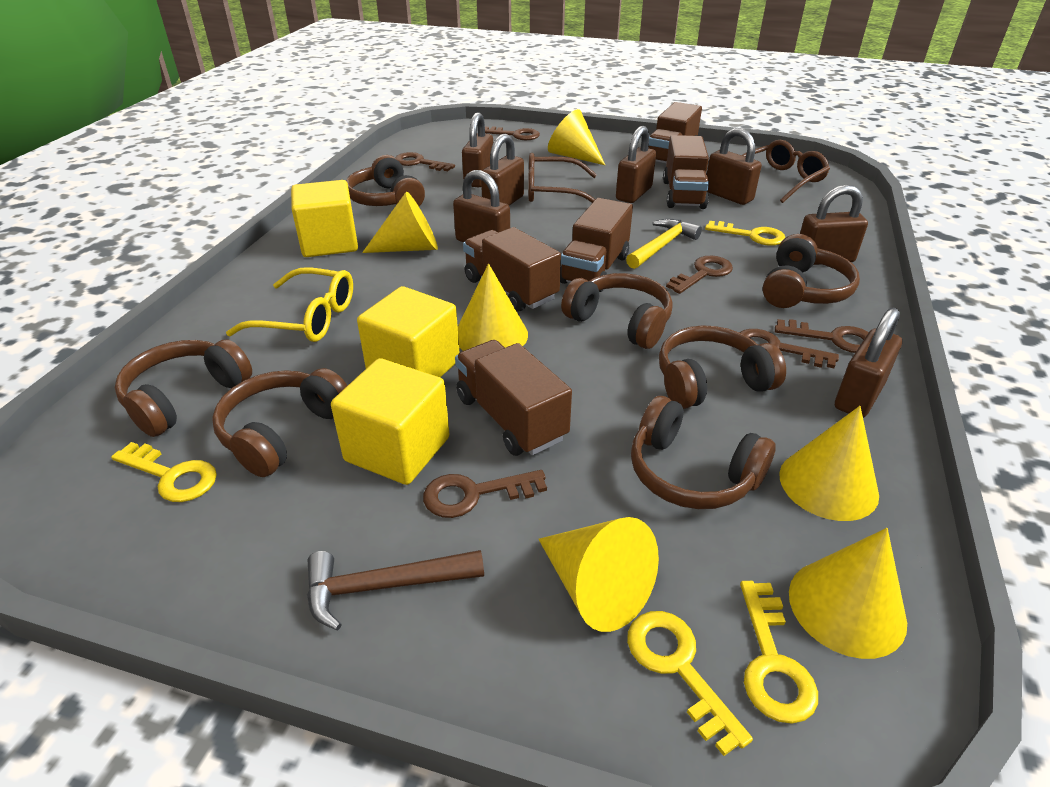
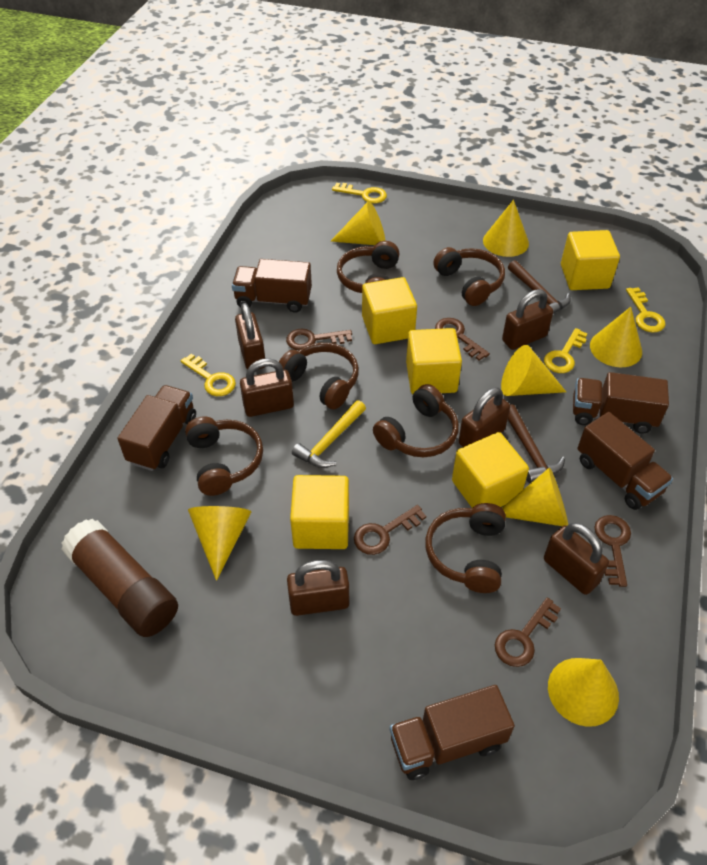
brown glasses: [528,153,597,203] [742,140,830,203] = 2 -> none = 0
brown glue stick: none = 0 -> [61,519,178,637] = 1
brown hammer: [307,550,484,631] = 1 -> [508,260,571,314] [508,404,565,483] = 2
brown headphones: [115,340,252,437] [212,368,347,477] [346,155,425,206] [561,273,673,349] [631,396,776,509] [659,325,786,409] [763,234,860,308] = 7 -> [185,417,263,496] [279,343,359,409] [337,241,399,293] [373,384,459,457] [425,503,506,593] [433,247,505,306] = 6
brown key: [395,152,455,171] [423,470,547,518] [485,126,540,140] [666,256,733,294] [739,329,839,368] [775,319,869,353] = 6 -> [286,328,352,350] [354,505,426,555] [435,318,490,361] [495,597,561,667] [594,515,631,587] = 5
brown padlock: [453,170,510,242] [462,112,493,188] [481,134,524,205] [616,126,656,203] [707,128,762,205] [800,185,868,265] [835,308,902,418] = 7 -> [235,303,265,369] [240,358,294,417] [287,560,349,616] [459,387,510,447] [502,289,553,350] [544,523,609,595] = 6
yellow cone: [362,192,438,253] [458,263,528,351] [538,517,659,632] [548,109,605,165] [779,406,879,521] [789,528,907,659] = 6 -> [188,506,251,581] [331,201,385,245] [483,200,529,257] [501,345,566,396] [502,467,568,526] [548,658,619,727] [590,307,642,367] = 7
yellow cube: [291,180,358,257] [331,358,450,485] [357,286,460,377] = 3 -> [290,475,349,549] [362,277,417,344] [406,328,462,394] [452,432,529,508] [561,230,620,290] = 5
yellow glasses: [226,268,353,342] = 1 -> none = 0

